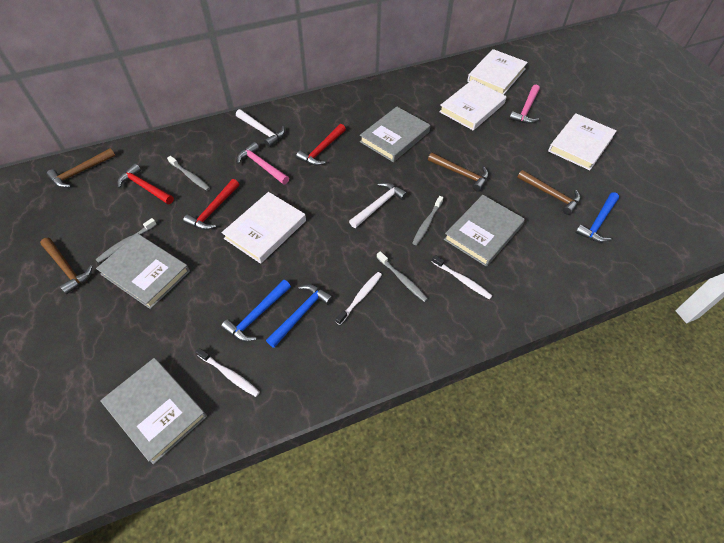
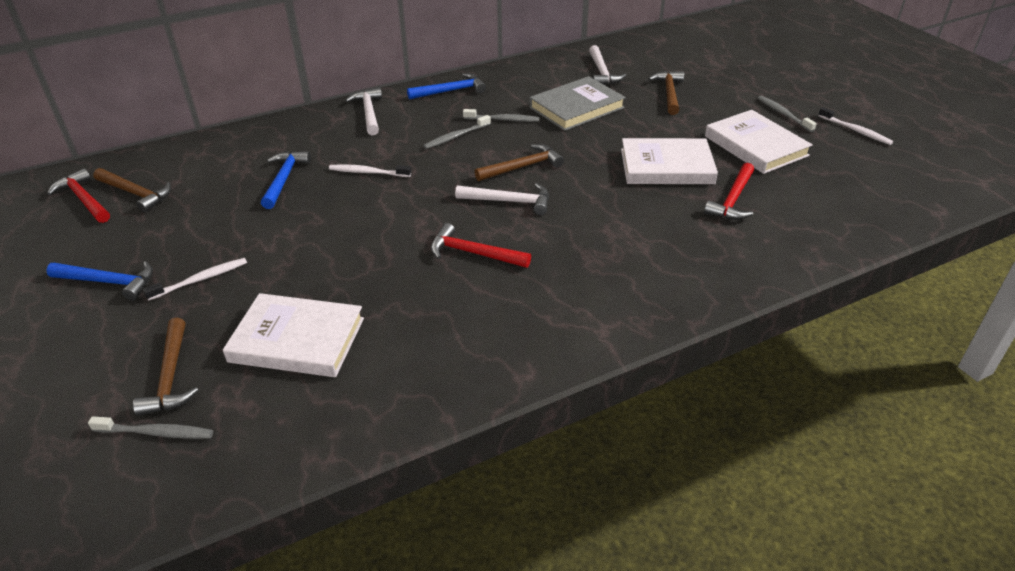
grey book: [96,233,190,309] [100,358,207,464] [360,107,430,162] [444,195,525,267] = 4 -> [529,76,626,131] = 1
pink hammer: [237,142,289,185] [509,85,540,124] = 2 -> none = 0
white book: [222,192,306,264] [439,79,507,130] [467,49,528,95] [548,113,616,170] = 4 -> [223,293,364,377] [621,138,718,184] [705,110,813,174] = 3
white hammer: [236,109,285,147] [349,182,407,228] = 2 -> [345,88,382,135] [455,183,549,215] [589,45,626,85] = 3

